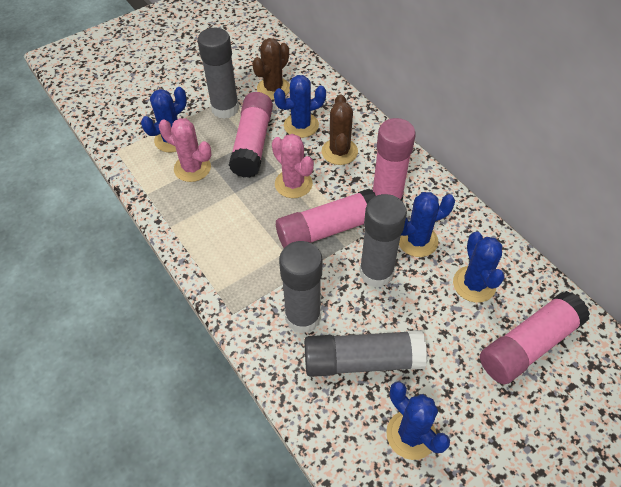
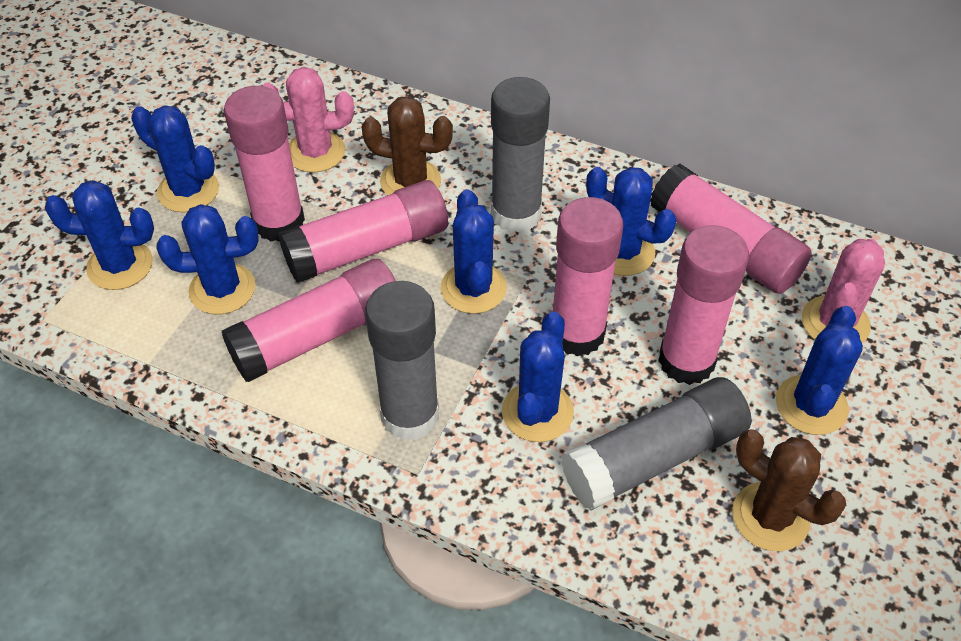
blue cactus: [141,87,187,153] [274,75,326,138] [386,382,450,460] [399,192,455,257] [453,231,505,303] = 5 -> [45,180,154,290] [131,105,219,213] [156,204,258,314] [441,189,507,314] [502,312,574,442] [586,167,677,276] [776,306,863,435] = 7
grey glue stick: [197,28,239,119] [279,241,323,334] [304,330,427,377] [359,194,407,288] = 4 -> [365,281,439,441] [491,77,550,233] [561,377,752,511] = 3
pink glue stick: [229,92,273,178] [276,189,376,248] [372,118,416,201] [480,291,590,384] = 4 -> [222,259,396,382] [224,86,305,242] [278,180,448,283] [553,197,623,356] [650,164,812,294] [658,225,749,385] = 6

